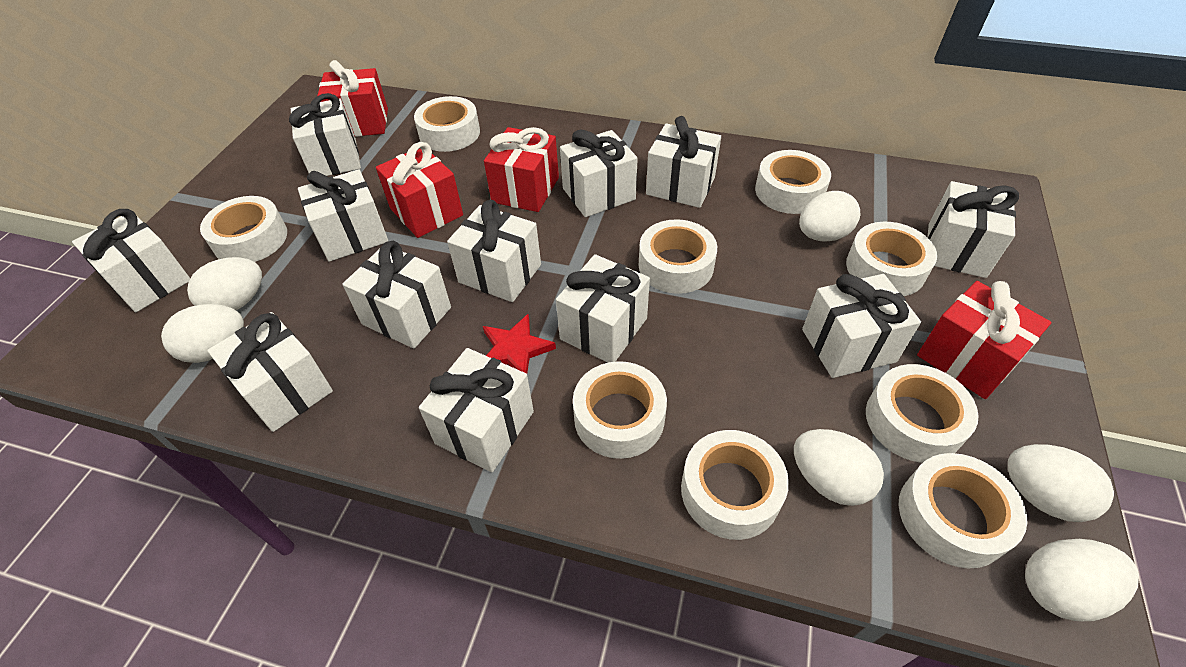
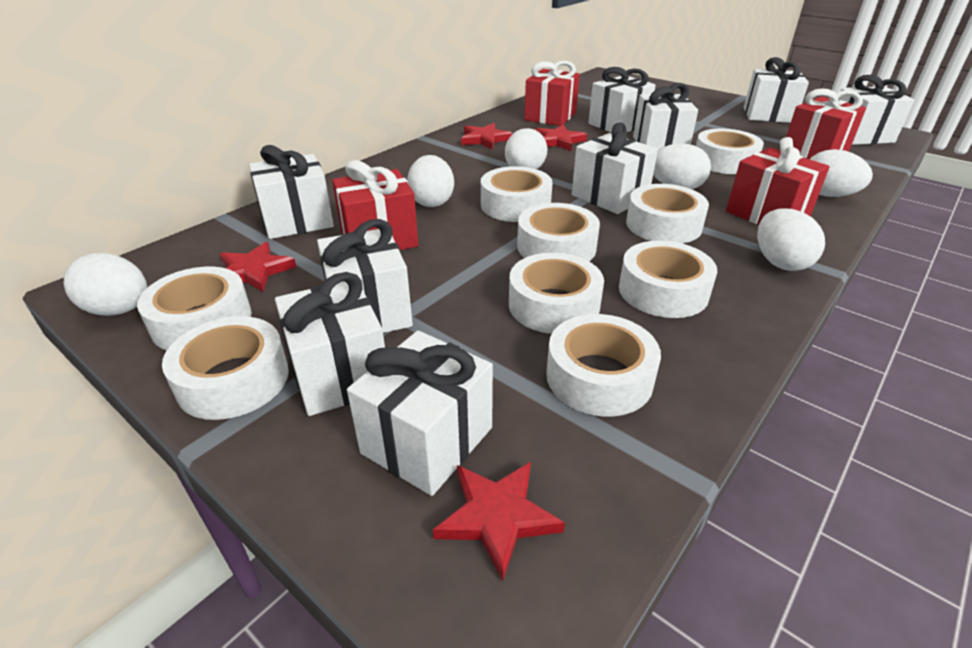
red star: [483,314,556,374] = 1 -> [220,242,296,292] [433,462,565,581] [461,123,513,149] [535,124,587,151] = 4
white gift: [72,209,190,312] [207,312,333,432] [289,93,361,176] [298,169,389,262] [342,241,451,349] [419,348,534,472] [447,200,541,302] [556,254,650,363] [560,129,638,217] [646,116,721,208] [802,274,921,378] [928,181,1019,278] = 12 -> [249,145,334,239] [275,272,385,416] [317,219,413,333] [347,331,493,496] [572,122,658,214] [588,67,656,133] [633,83,698,150] [744,57,809,123] [838,75,914,145] = 9

